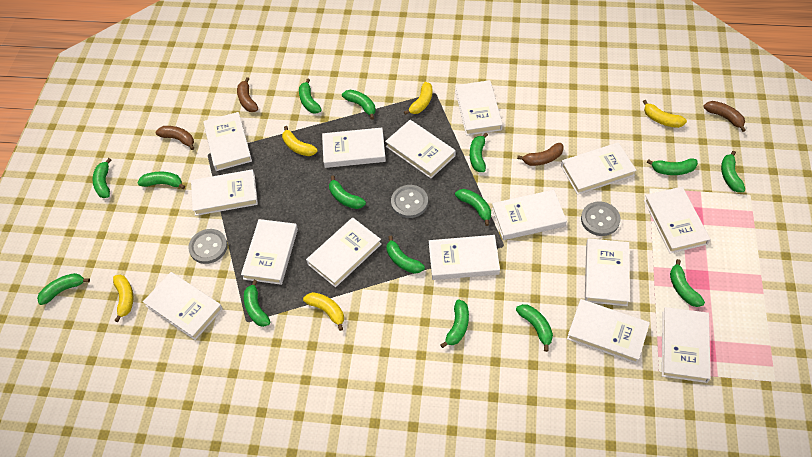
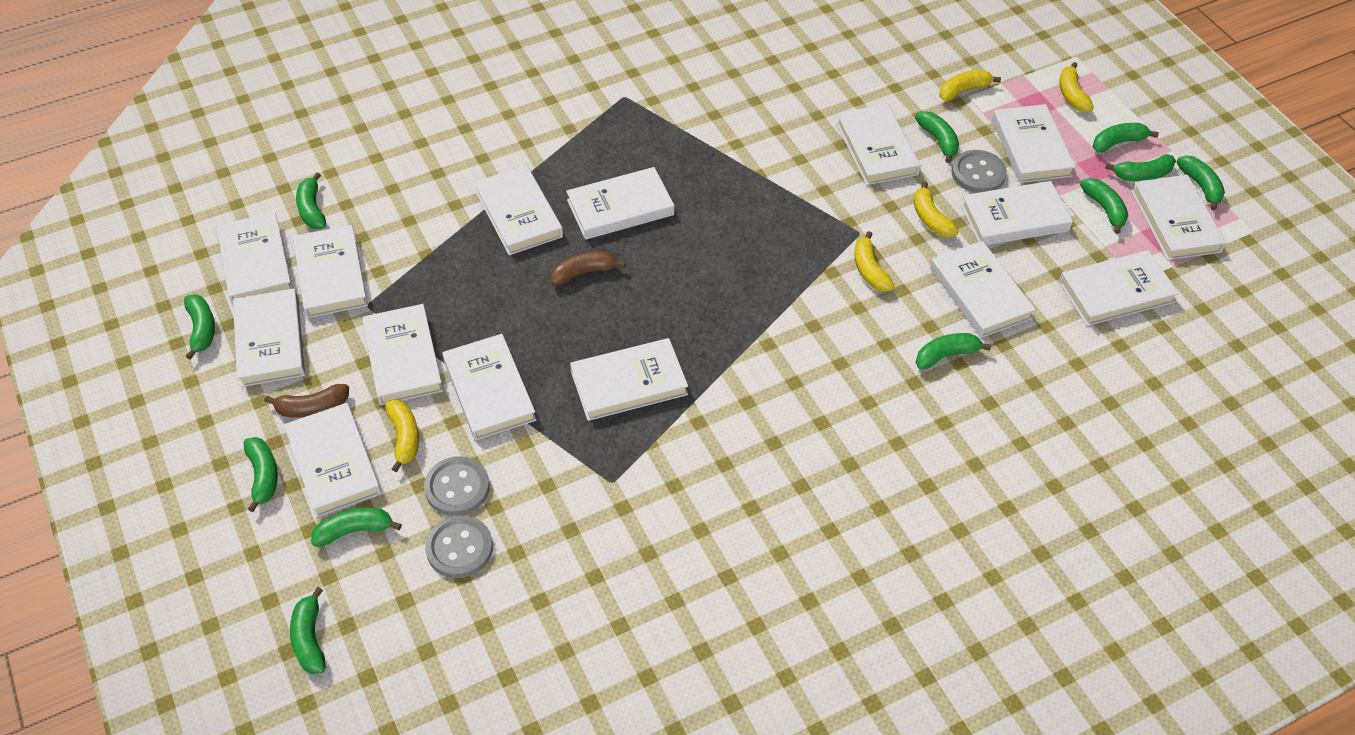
brown banana: [155,126,194,150] [237,77,258,112] [517,143,564,166] [704,101,746,132] = 4 -> [264,384,349,418] [551,251,626,285] = 2
green banana: [37,273,90,305] [92,158,111,198] [138,172,185,189] [244,280,270,327] [299,79,322,114] [329,175,366,209] [342,90,376,120] [387,236,425,274] [440,300,469,348] [455,189,491,226] [470,133,488,172] [516,304,553,352] [647,158,698,175] [670,259,705,307] [721,151,745,192] = 15 -> [184,294,215,360] [244,437,278,512] [290,587,326,674] [296,172,326,229] [311,508,402,547] [915,111,959,163] [916,333,991,370] [1080,178,1128,234] [1093,123,1159,153] [1105,154,1176,181] [1177,155,1225,210] = 11

